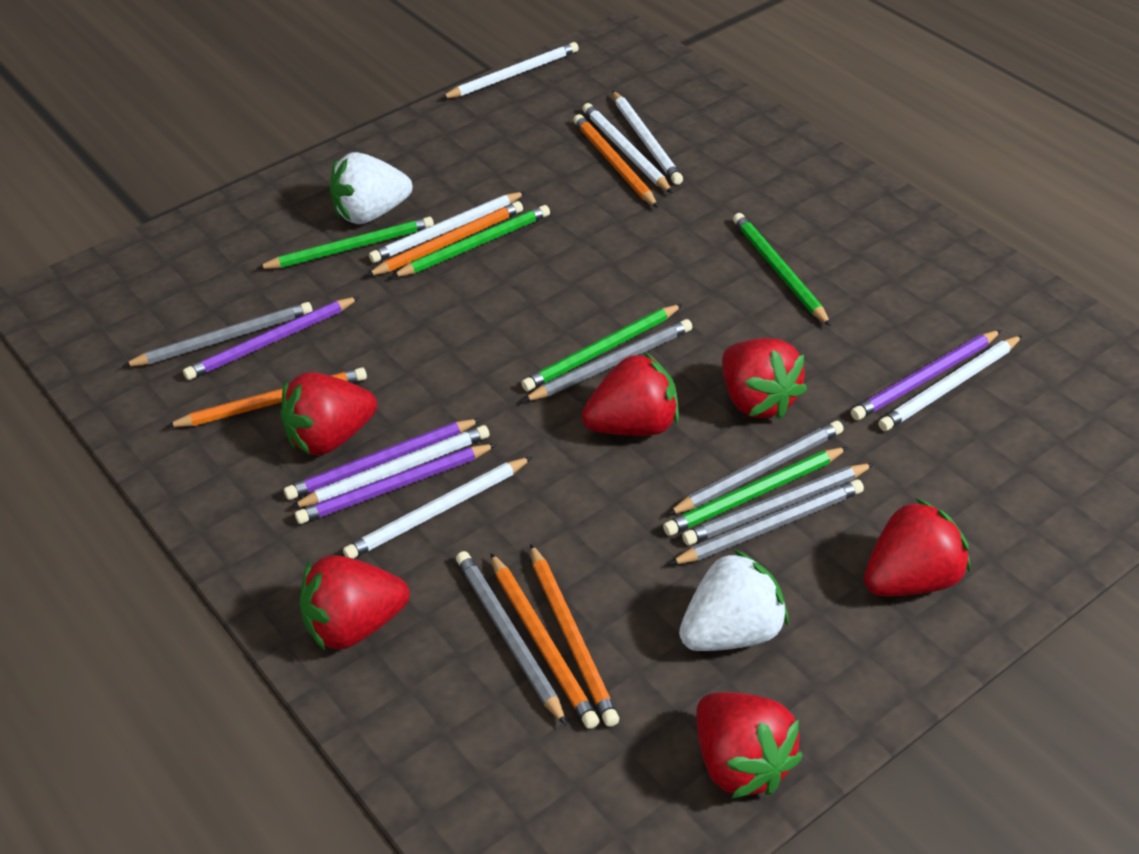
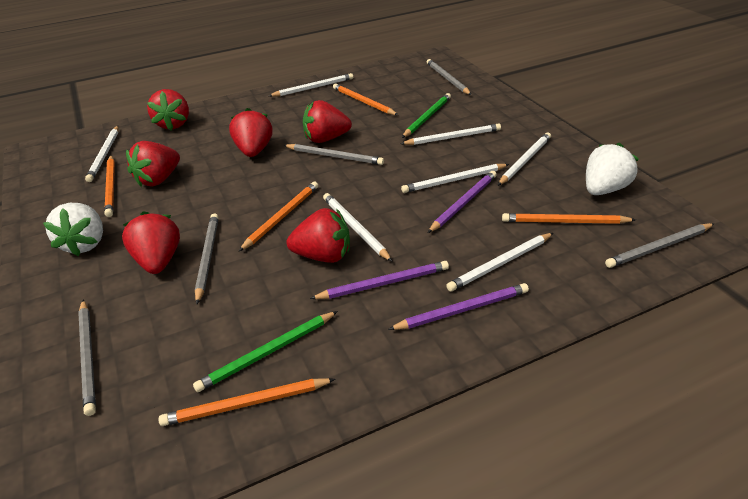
green pencil: [257,217,434,269] [391,205,550,277] [521,304,683,391] [663,447,848,536] [733,213,831,326] = 5 -> [193,311,338,392] [402,93,451,138] = 2
grey pencil: [123,302,313,366] [456,551,566,725] [522,319,692,401] [667,421,844,515] [669,480,864,565] [682,463,874,545] = 6 -> [78,300,96,416] [195,214,219,304] [284,144,384,165] [427,59,471,95] [605,223,714,268] = 5
purple pencil: [183,297,359,380] [284,419,481,500] [295,444,497,524] [851,330,1001,420] = 4 -> [310,261,449,299] [388,283,529,330] [428,171,497,233] = 3

